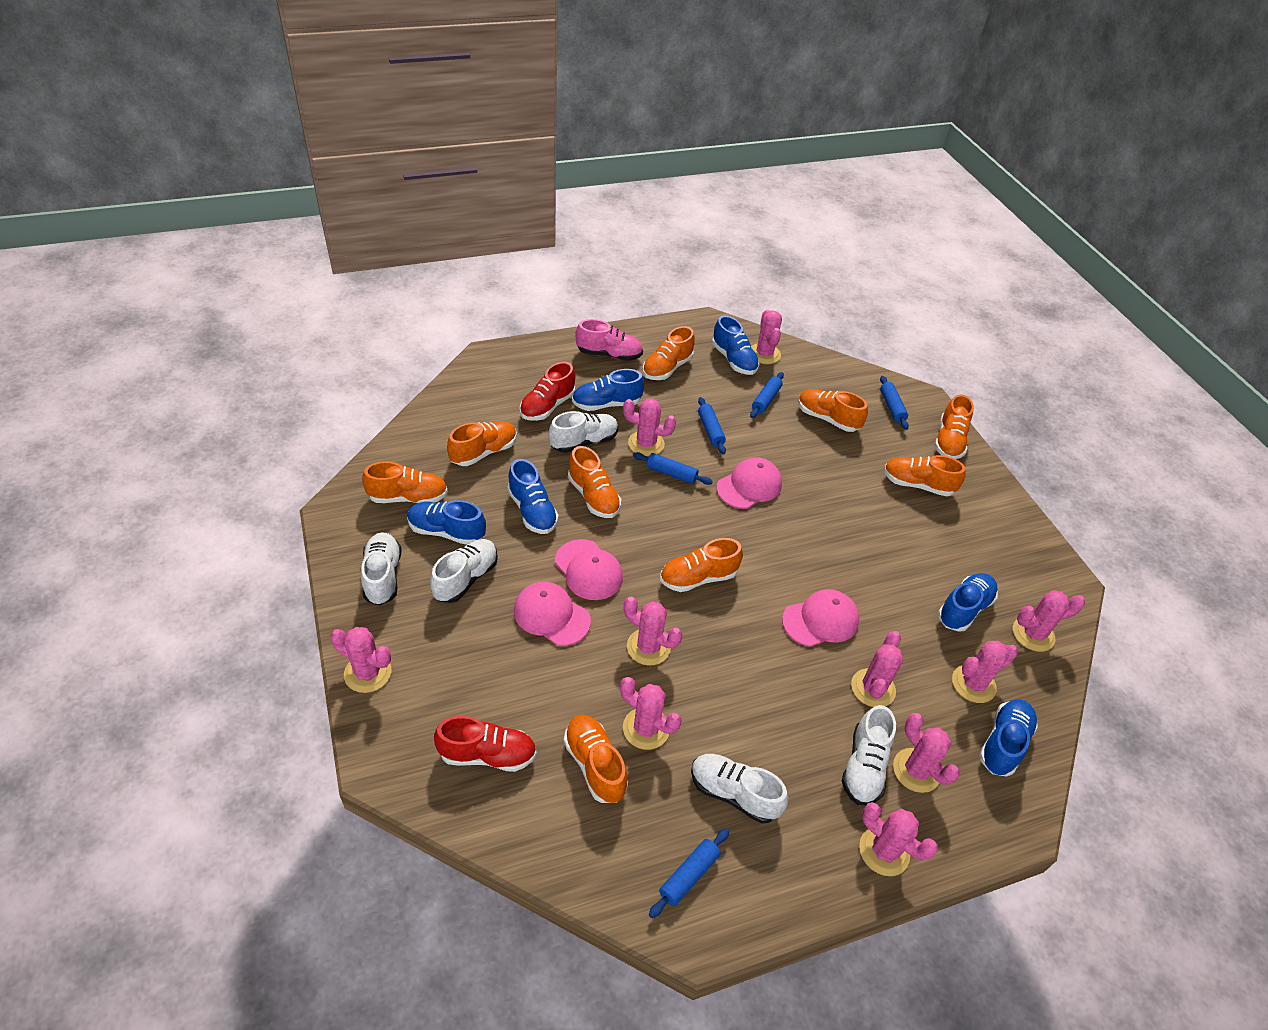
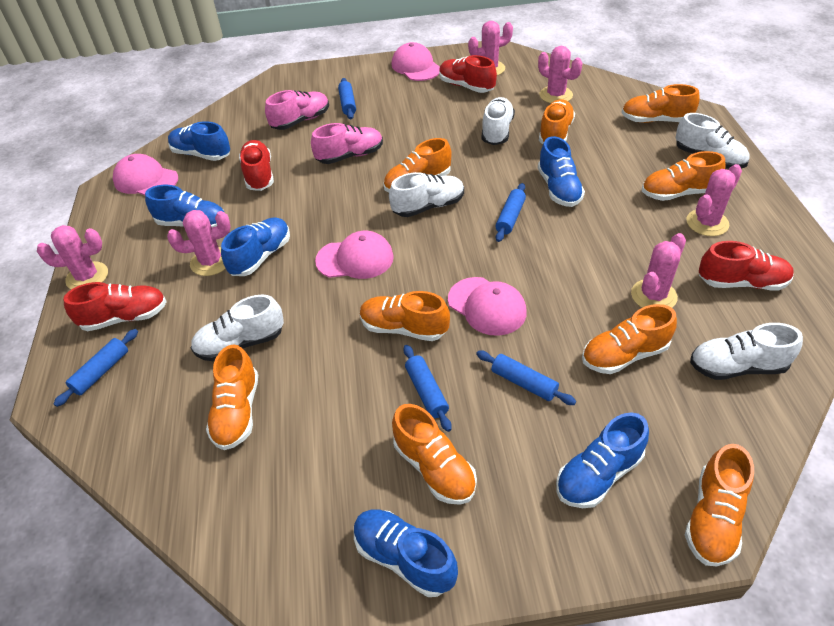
pink cactus: [331,627,391,693] [620,677,682,750] [623,399,676,456] [624,597,682,666] [751,310,782,364] [851,631,903,707] [859,802,938,876] [893,713,960,793] [952,641,1018,703] [1013,590,1085,652] = 10 -> [37,225,108,289] [167,210,230,276] [468,21,513,75] [538,46,582,103] [631,233,686,308] [686,164,742,236] = 6
pink shoe: [575,319,643,361] = 1 -> [265,90,329,130] [311,123,383,164] = 2
red shoe: [434,716,537,772] [520,362,575,421] = 2 -> [63,282,167,331] [239,140,274,191] [439,55,497,93] [699,241,794,291] = 4

